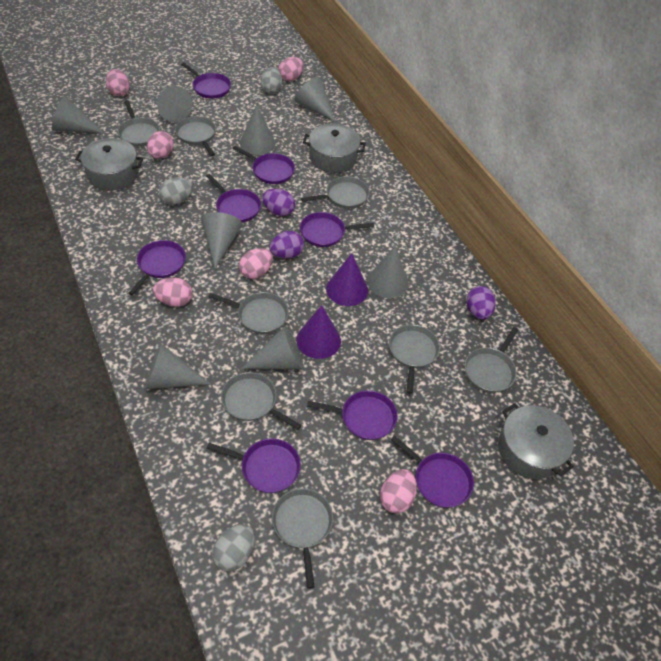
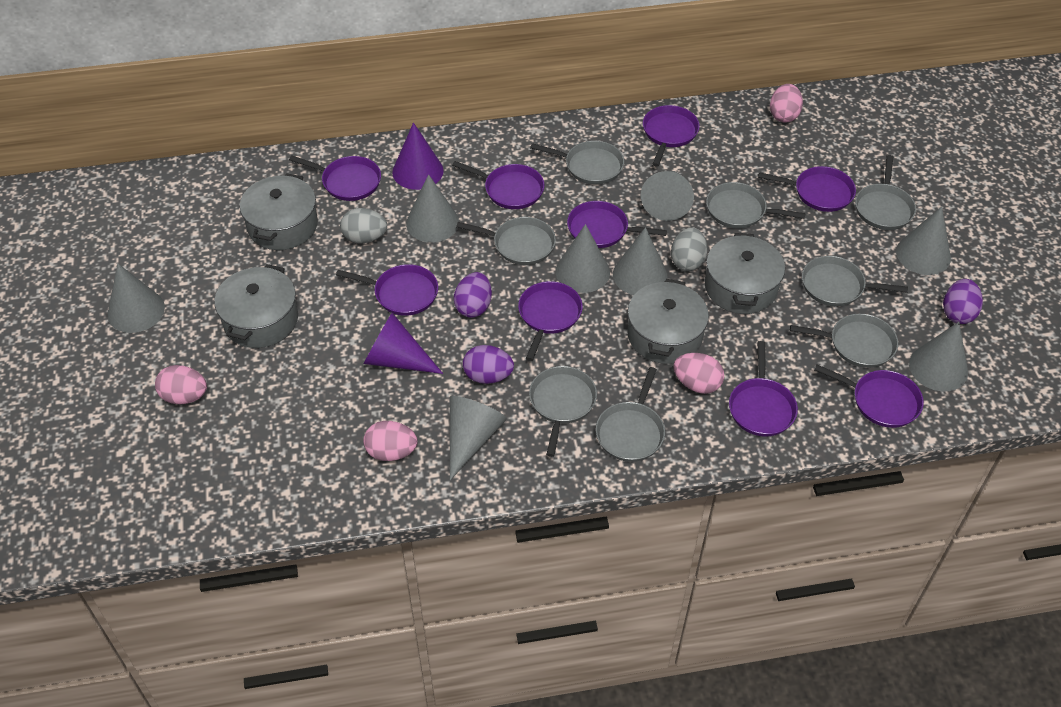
grey egg: [159,177,193,205] [212,524,255,571] [260,67,282,94] = 3 -> [340,208,387,243] [671,227,707,271] = 2
grey pot: [75,138,143,191] [303,123,366,173] [498,403,574,479] = 3 -> [214,264,298,348] [240,173,318,250] [627,279,709,364] [705,233,785,314] = 4
pink egg: [106,69,130,96] [147,131,174,159] [153,277,192,307] [239,248,273,279] [278,57,304,81] [380,469,417,514] = 6 -> [155,365,207,404] [363,421,417,461] [673,353,724,394] [770,84,803,123] = 4
purple pan: [129,240,186,295] [181,62,231,99] [206,174,261,222] [207,438,301,493] [233,146,295,184] [300,212,374,247] [307,390,397,440] [391,436,474,508] = 8 -> [289,155,381,201] [336,264,438,316] [452,161,544,209] [518,281,583,361] [567,201,667,248] [643,105,700,167] [729,341,798,436] [758,166,856,212] [814,365,924,428] = 9

